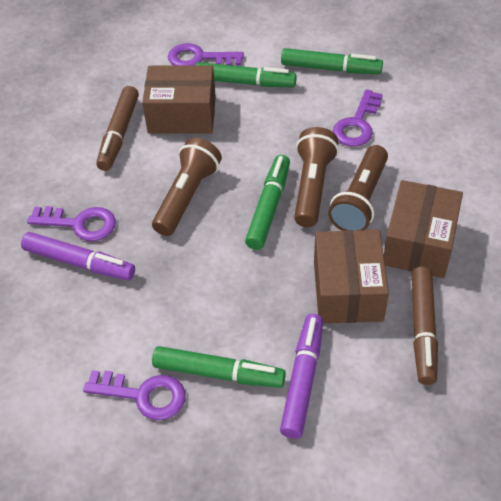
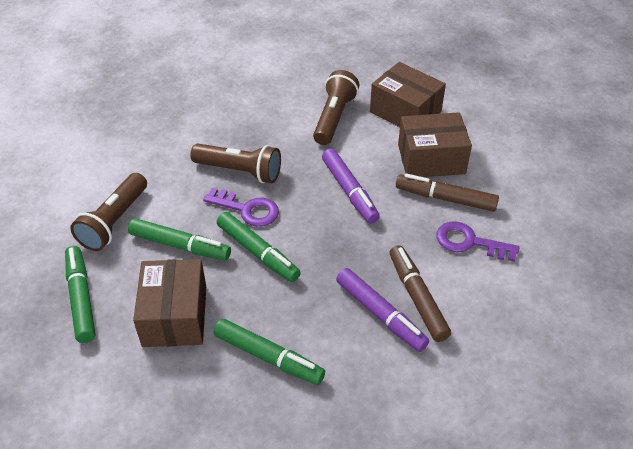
purple key: [27,206,116,241] [83,370,186,420] [168,43,244,66] [333,89,383,147] = 4 -> [203,188,279,227] [436,221,520,262] = 2

